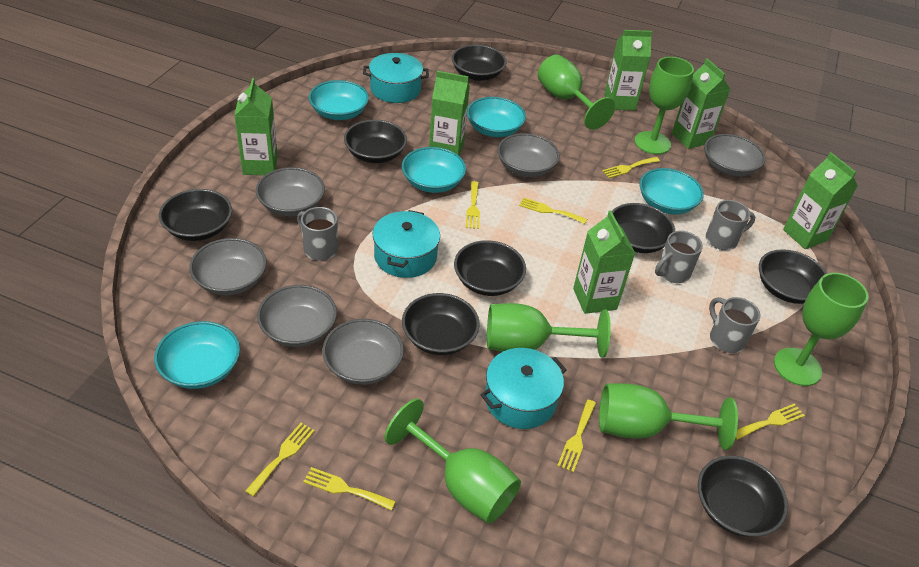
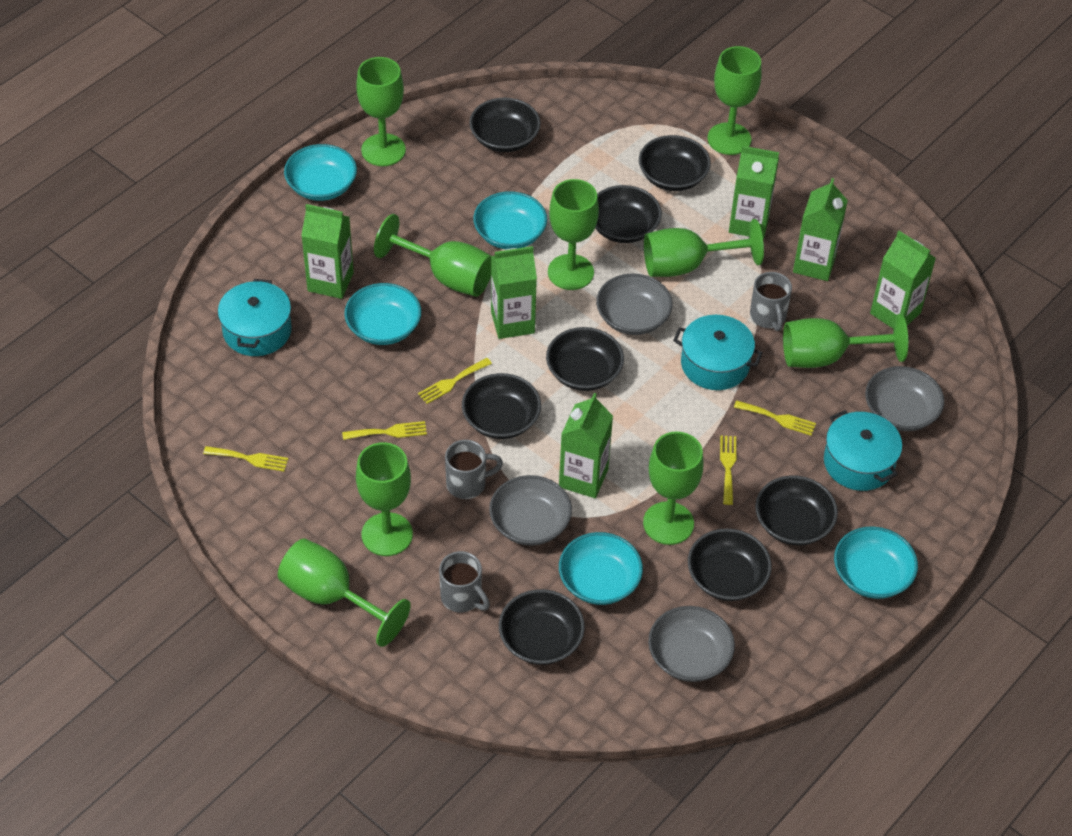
green goblet: [385,399,521,524] [487,303,611,358] [538,55,615,130] [599,383,738,450] [635,57,694,155] [774,273,868,386] = 6 -> [278,539,411,647] [356,57,406,166] [356,442,413,556] [374,214,491,297] [548,179,599,290] [643,431,704,545] [644,219,764,277] [707,46,762,155] [783,314,908,368] = 9
grey bowl: [189,238,267,295] [256,167,325,216] [257,285,337,347] [322,319,404,385] [497,133,560,177] [704,134,765,177] = 6 -> [489,475,572,546] [596,274,673,335] [648,606,735,682] [865,366,944,431] = 4
grey mug: [297,207,338,261] [655,231,703,283] [706,200,755,250] [709,297,760,353] = 4 -> [439,551,490,613] [445,440,503,499] [750,272,792,331] = 3
yellow fork: [245,423,315,497] [303,467,396,511] [466,181,480,229] [519,197,587,224] [557,400,596,473] [602,157,660,178] [735,403,805,440] = 7 -> [203,446,288,472] [342,421,427,440] [418,358,492,404] [720,435,736,505] [734,400,816,436] = 5

